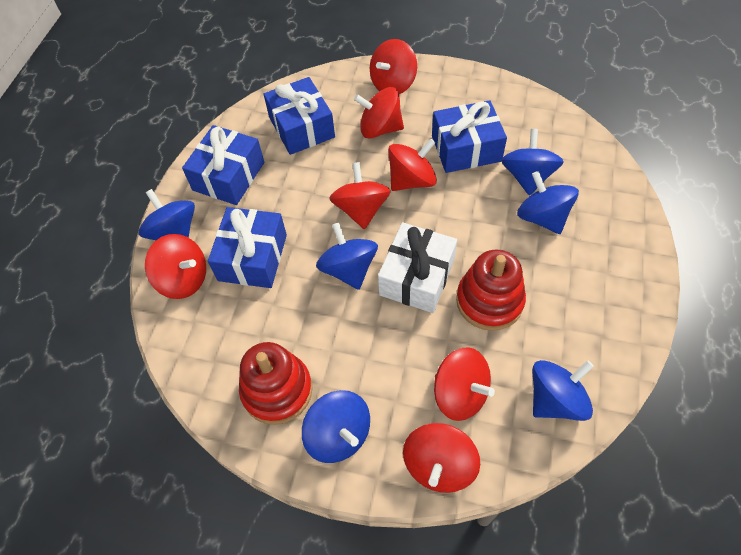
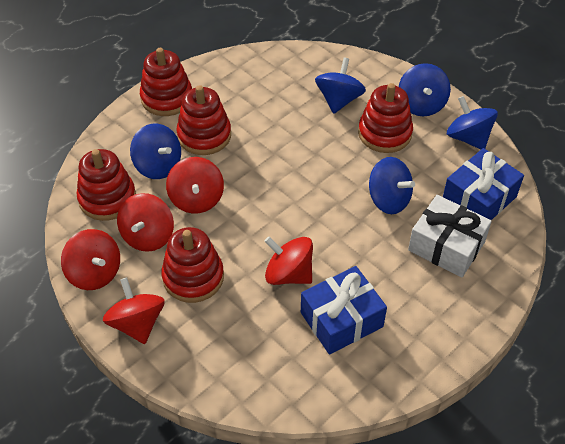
blue gift: [182,125,264,205] [208,207,287,288] [264,77,335,155] [432,100,507,173] = 4 -> [301,266,387,355] [443,148,524,220] = 2
blue spinning top: [138,189,195,240] [302,390,370,463] [316,222,378,290] [501,129,564,196] [517,171,579,234] [532,360,594,421] = 6 -> [130,124,181,179] [315,58,366,114] [369,157,415,214] [399,63,451,116] [447,96,498,150] = 5
red spinning top: [145,234,206,299] [329,162,391,229] [354,87,404,138] [370,39,417,94] [388,138,437,191] [403,423,480,493] [434,347,495,421] = 7 -> [61,229,120,290] [103,278,165,344] [117,193,174,252] [166,157,224,213] [265,236,313,285] = 5
red stacking toy: [239,342,313,425] [456,249,526,331] = 2 -> [77,149,136,221] [140,48,192,116] [161,227,224,303] [176,85,231,155] [358,83,413,153] = 5

